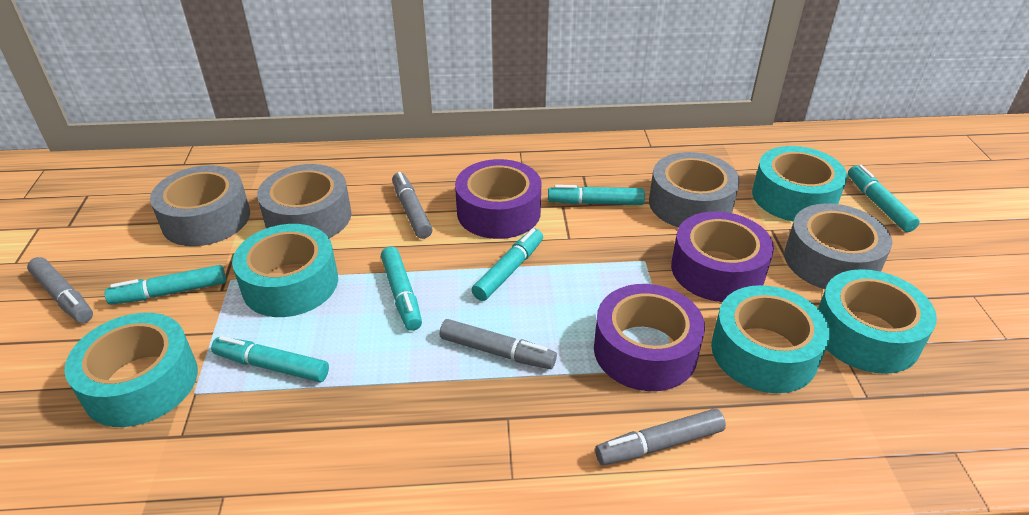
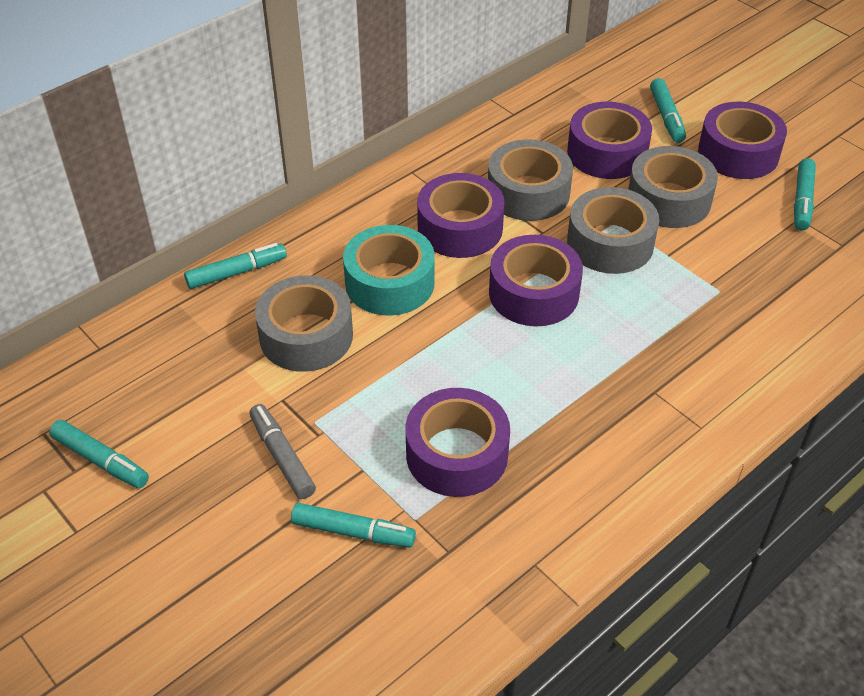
grey marker: [27,257,93,323] [392,172,433,239] [440,319,557,369] [595,408,726,465] = 4 -> [249,404,316,499] = 1
purple tape: [455,159,541,239] [594,284,705,391] [671,211,774,302] = 3 -> [405,388,510,497] [417,173,505,258] [489,235,583,326] [567,102,652,179] [698,102,787,179] = 5
turquoise marker: [104,265,226,305] [211,336,329,382] [381,247,422,331] [472,228,543,301] [548,185,645,205] [848,165,920,232] = 6 -> [49,420,149,488] [184,243,287,289] [291,503,416,547] [650,78,686,143] [794,158,816,230] = 5
turquoise tape: [64,313,198,427] [232,224,338,317] [711,285,830,393] [752,146,847,222] [818,269,937,374] = 5 -> [343,225,435,316] = 1

